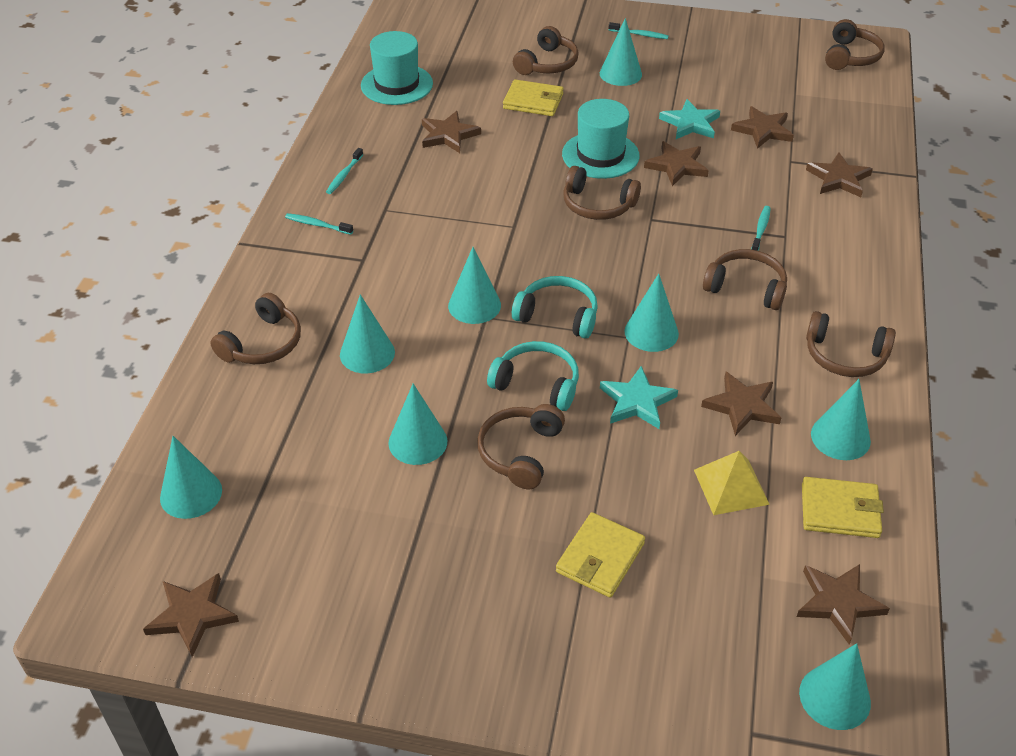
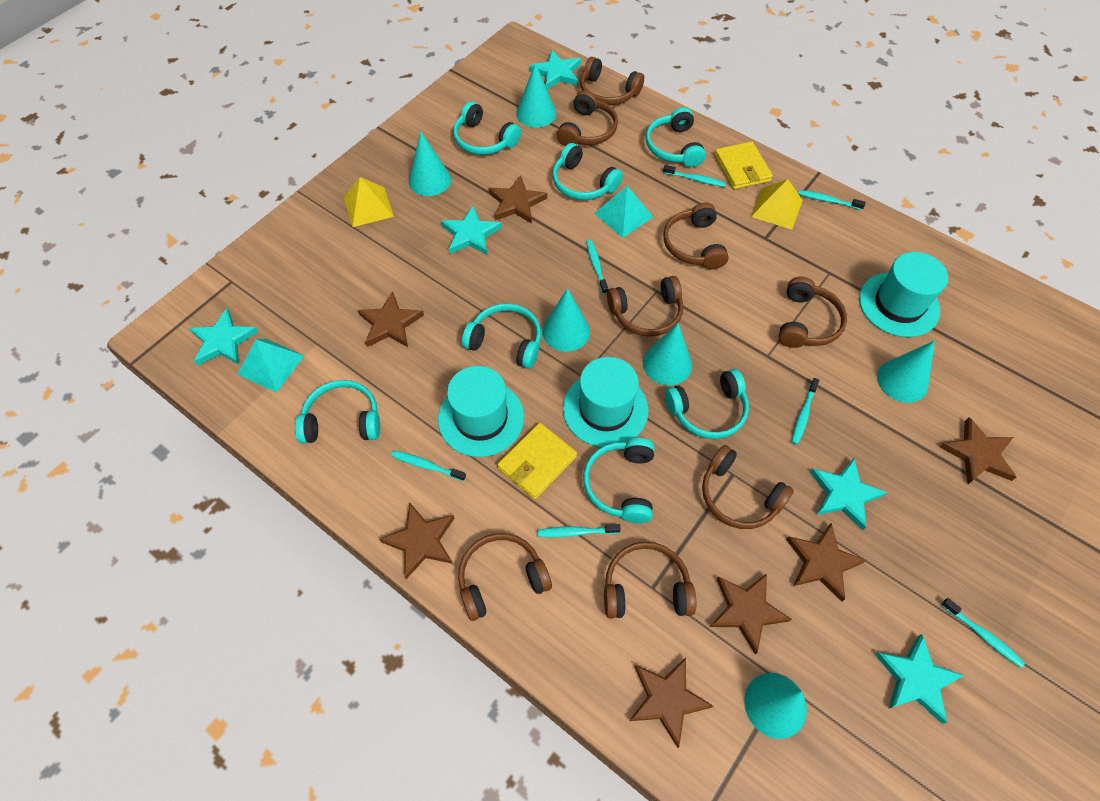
brown headphones: [210,293,301,364] [477,404,565,489] [513,26,579,75] [563,166,641,220] [703,249,787,310] [806,311,896,377] [825,19,885,70] = 7 -> [458,533,552,621] [557,90,618,146] [580,57,644,105] [604,542,696,619] [607,276,683,337] [663,203,729,269] [702,445,794,529] [778,277,847,348] = 8
turquoise cone: [160,436,222,519] [340,294,395,373] [388,384,447,465] [448,247,501,324] [600,18,642,86] [624,273,679,352] [799,643,871,730] [811,379,871,460] = 8 -> [409,131,451,196] [516,63,556,128] [542,288,590,352] [643,323,692,385] [744,673,807,739] [877,340,935,403] = 6
turquoise hat: [361,31,433,105] [562,99,640,179] = 2 -> [438,366,524,457] [563,357,649,447] [859,252,948,337] = 3
turquoise headphones: [487,341,579,411] [512,276,598,339] = 2 -> [295,380,380,444] [453,101,521,155] [462,304,541,369] [552,143,623,200] [583,438,655,523] [646,107,706,167] [665,369,749,439] = 7
turquoise pyramid: none = 0 -> [237,339,304,393] [594,186,653,238] = 2
turquoise star: [600,366,678,429] [659,99,720,139] = 2 -> [189,308,258,366] [441,206,502,255] [530,50,581,89] [810,458,887,530] [875,634,964,724] = 5
turquoise toothbrush: [285,213,353,235] [326,148,363,194] [609,22,669,39] [751,206,771,251] = 4 -> [392,450,466,481] [537,524,621,537] [586,239,608,294] [663,165,726,187] [792,378,819,444] [798,190,866,210] [941,598,1025,668] = 7
yellow pyramid: [694,451,770,515] = 1 -> [344,177,394,227] [751,179,803,229] = 2
yellow wallet: [503,79,564,116] [556,512,645,598] [802,477,884,538] = 3 -> [497,423,577,499] [714,141,773,189] = 2

